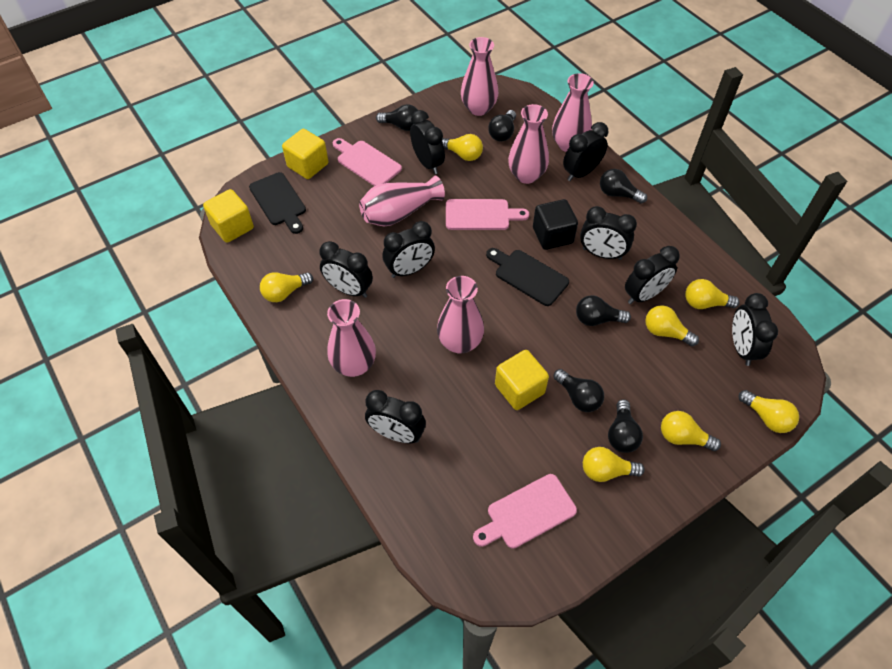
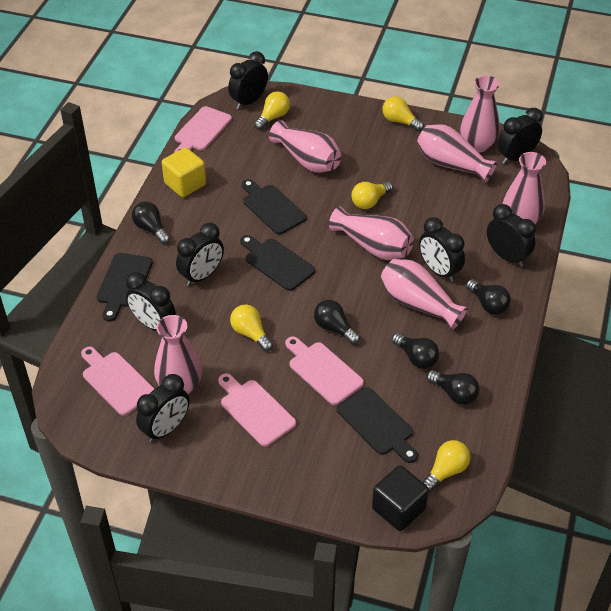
black clock: [320,241,373,298] [365,390,426,443] [382,221,435,278] [410,110,445,174] [563,122,608,181] [580,206,637,260] [625,246,680,304] [732,293,778,366] = 8 -> [126,272,176,331] [136,374,190,443] [176,223,224,286] [228,51,268,109] [419,217,465,282] [487,204,536,267] [498,108,543,164] = 7
black cutting board: [249,172,306,234] [486,248,569,306] = 2 -> [97,253,153,322] [240,235,315,291] [242,179,306,235] [337,387,418,463] = 4
black light bulb: [376,104,418,131] [488,110,516,142] [554,369,604,412] [576,295,631,326] [600,169,647,204] [608,400,643,453] = 6 -> [132,202,170,244] [314,300,360,344] [392,333,439,369] [427,370,480,405] [466,279,511,315] = 5
pink cutting board: [333,138,402,186] [446,199,529,230] [473,474,577,549] = 3 -> [81,347,155,416] [174,106,232,153] [218,373,296,447] [285,336,364,405] = 4
pink vase: [327,299,376,377] [359,176,445,226] [437,276,484,354] [461,37,498,116] [508,104,549,184] [552,73,594,152] = 6 -> [154,315,202,394] [269,120,341,173] [329,206,414,260] [381,259,468,330] [417,124,497,183] [460,75,500,153] [502,152,546,224] = 7
yellow cube: [203,189,254,243] [282,129,328,179] [495,350,549,410] = 3 -> [162,147,206,197] = 1
yellow light bulb: [260,272,313,302] [442,134,483,161] [583,447,645,482] [645,306,699,346] [661,411,721,451] [685,279,740,309] [739,390,799,433] = 7 -> [230,305,273,352] [254,91,290,130] [351,182,393,209] [382,96,424,131] [422,440,471,492] = 5

